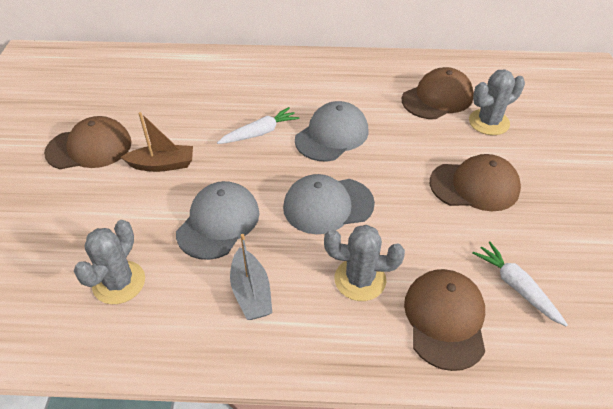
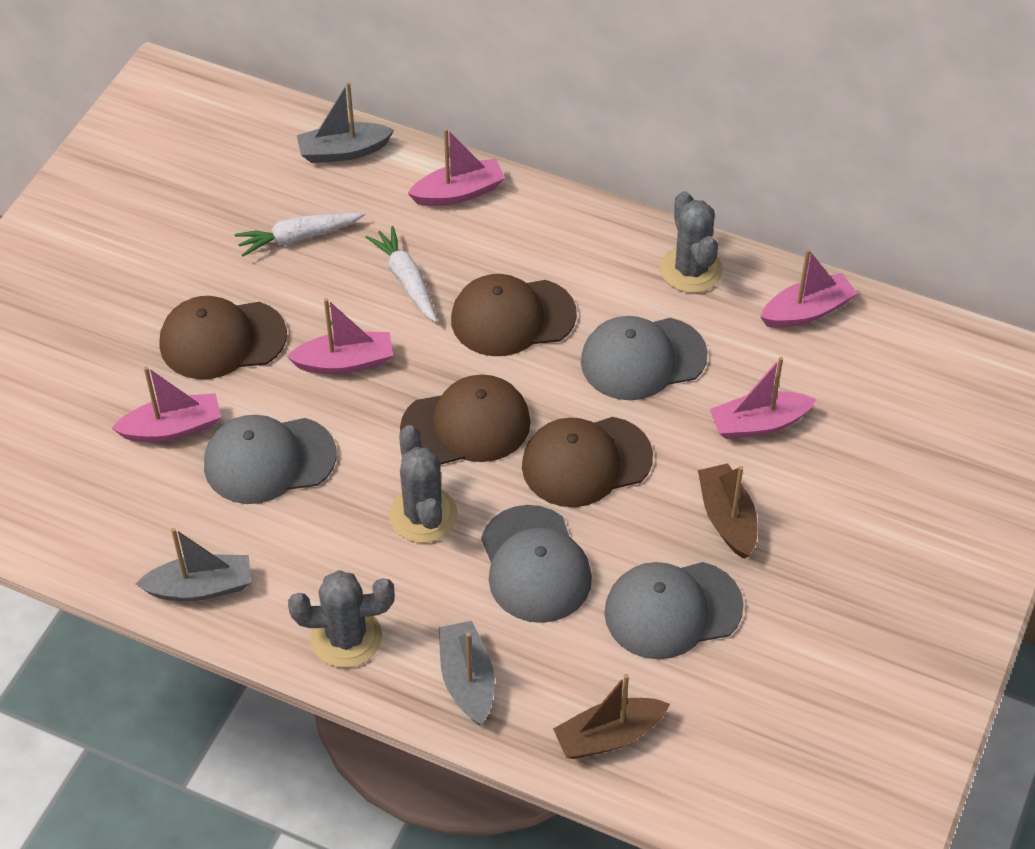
brown boat: [121,112,193,172] = 1 -> [553,674,670,759] [698,463,758,559] = 2
grey boat: [230,234,272,320] = 1 -> [136,528,251,601] [297,82,394,163] [439,621,495,726] = 3
grey cap: [176,181,259,260] [283,174,375,234] [295,101,368,161] = 3 -> [204,415,337,504] [481,505,592,623] [581,316,708,400] [604,562,744,659] = 4
pink boat: none = 0 -> [111,366,221,442] [286,298,393,374] [407,128,505,206] [710,357,817,439] [760,249,858,328] = 5

